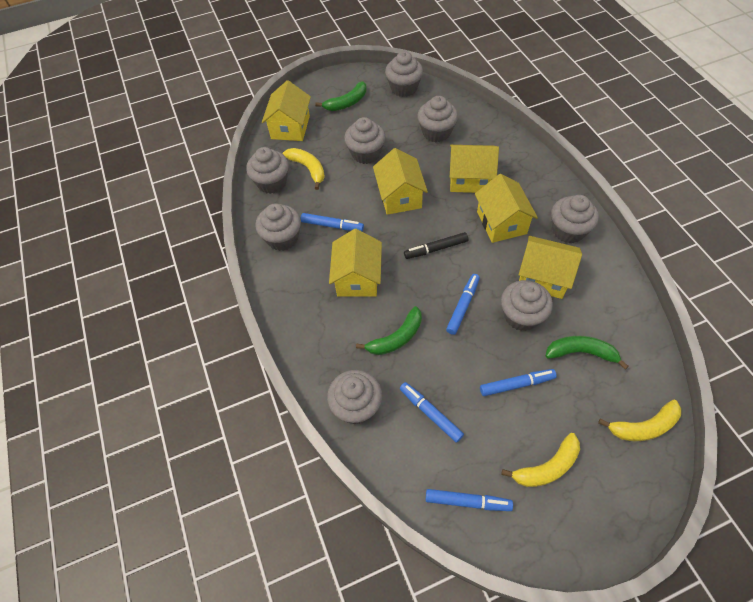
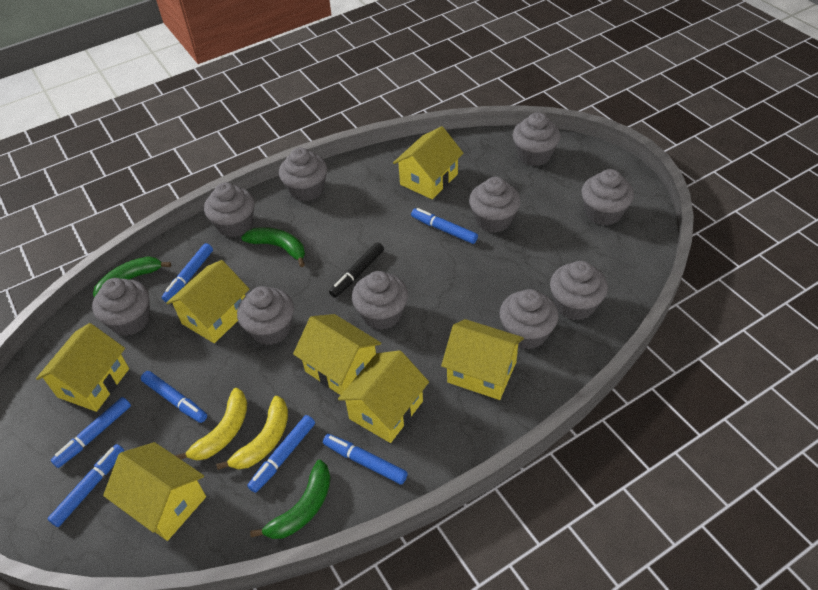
blue marker: [301,213,364,231] [400,382,464,443] [426,489,513,511] [446,274,480,335] [480,369,557,396] = 5 -> [48,444,125,527] [51,397,131,468] [141,371,207,423] [162,243,213,302] [247,415,315,493] [323,434,408,484] [411,208,478,244] = 7
grey cupcake: [246,147,289,194] [255,203,301,251] [327,370,382,424] [344,117,386,164] [385,51,423,97] [417,96,458,142] [501,280,553,331] [551,195,599,243] = 8 -> [92,278,150,336] [204,182,254,237] [237,286,294,345] [279,147,327,201] [352,271,408,330] [469,177,521,233] [499,289,559,350] [513,112,560,166] [550,261,608,320] [582,169,634,225] = 10
yellow banana: [283,148,325,190] [501,433,580,487] [598,400,681,441] = 3 -> [175,388,247,460] [216,396,288,470] = 2
yellow house: [262,80,311,141] [329,229,382,297] [373,148,428,215] [450,145,499,193] [475,174,538,243] [519,236,582,299] = 6 -> [36,323,129,412] [103,442,206,541] [166,260,249,343] [293,314,381,395] [338,350,429,443] [393,126,463,199] [441,319,524,400] = 7

